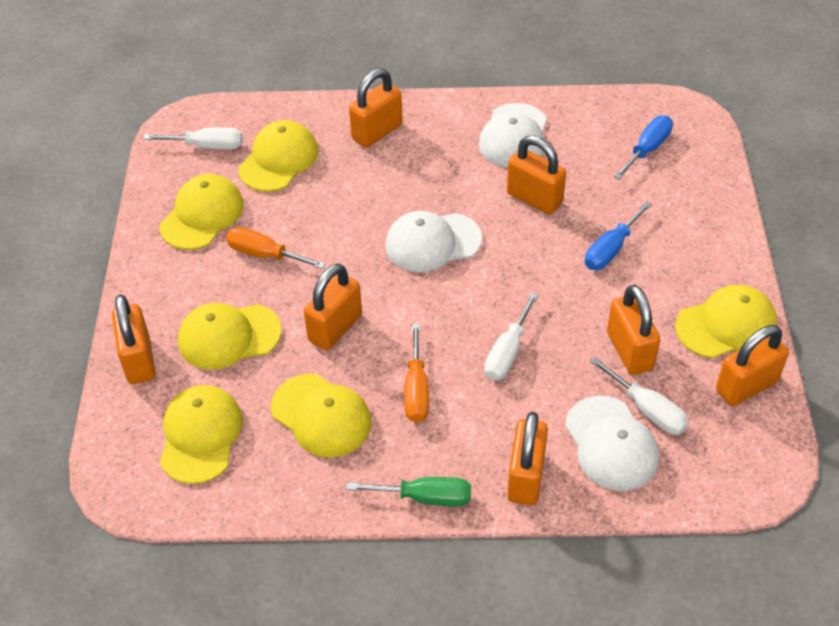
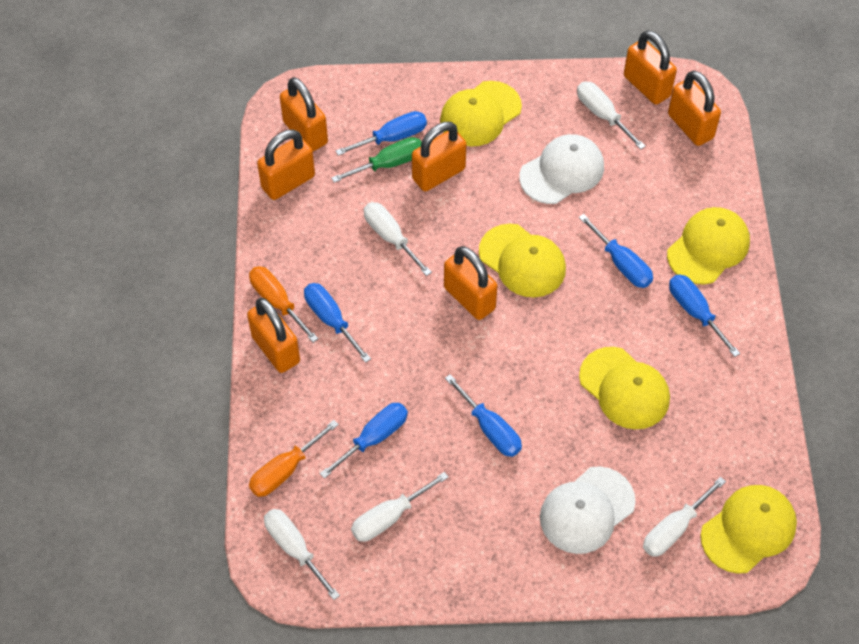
blue screwdriver: [585,201,652,270] [614,116,673,180] = 2 -> [304,283,371,363] [320,403,408,479] [335,111,427,156] [445,374,522,457] [579,214,653,288] [669,274,740,357] = 6
white cap: [385,211,482,272] [479,103,547,168] [565,396,659,491] = 3 -> [519,134,604,204] [540,466,635,554] = 2
white screwdriver: [144,127,243,150] [484,293,538,381] [590,357,689,435] = 3 -> [264,509,340,600] [351,472,449,542] [364,202,432,276] [577,82,646,150] [643,477,726,557] = 5
yellow cap: [160,174,244,250] [160,385,243,484] [178,303,281,370] [238,120,318,192] [271,374,372,458] [675,285,777,358] = 6 -> [440,81,522,146] [479,224,566,297] [579,347,670,429] [667,207,750,285] [701,485,797,574] = 5

